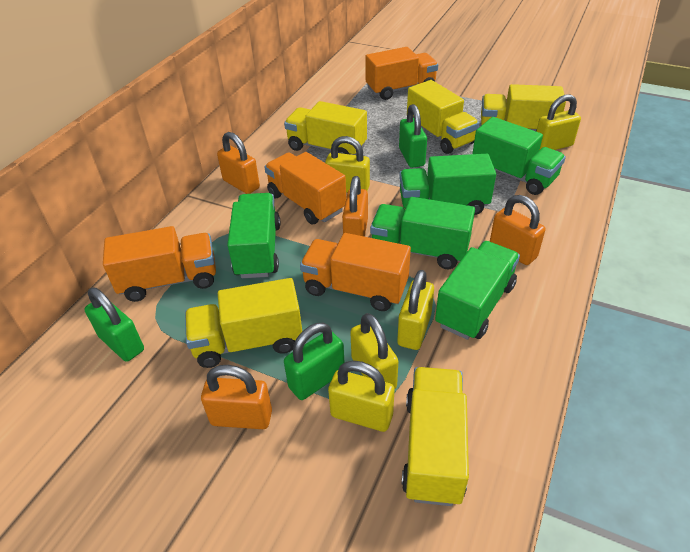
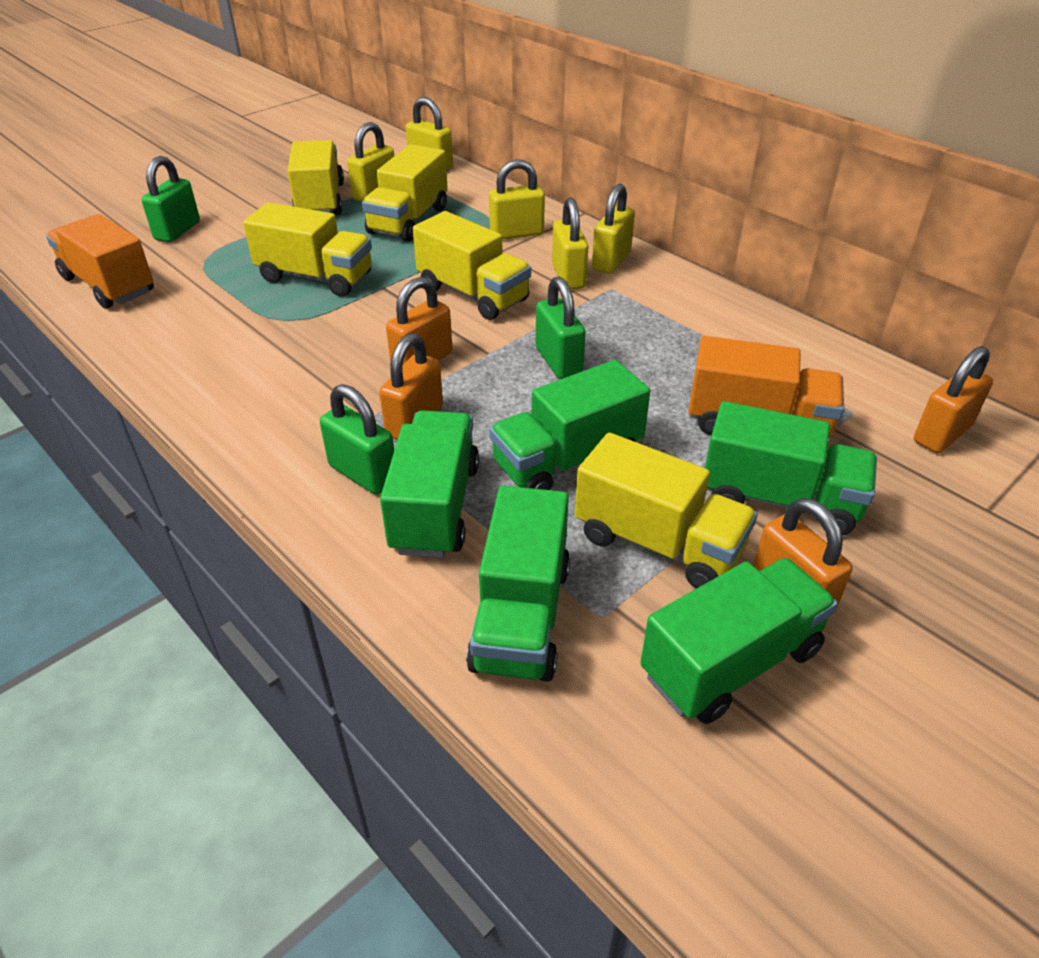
orange truck: [103,226,216,302] [264,152,346,224] [300,233,411,311] [365,47,438,100] = 4 -> [46,214,154,309] [688,336,844,436] = 2

